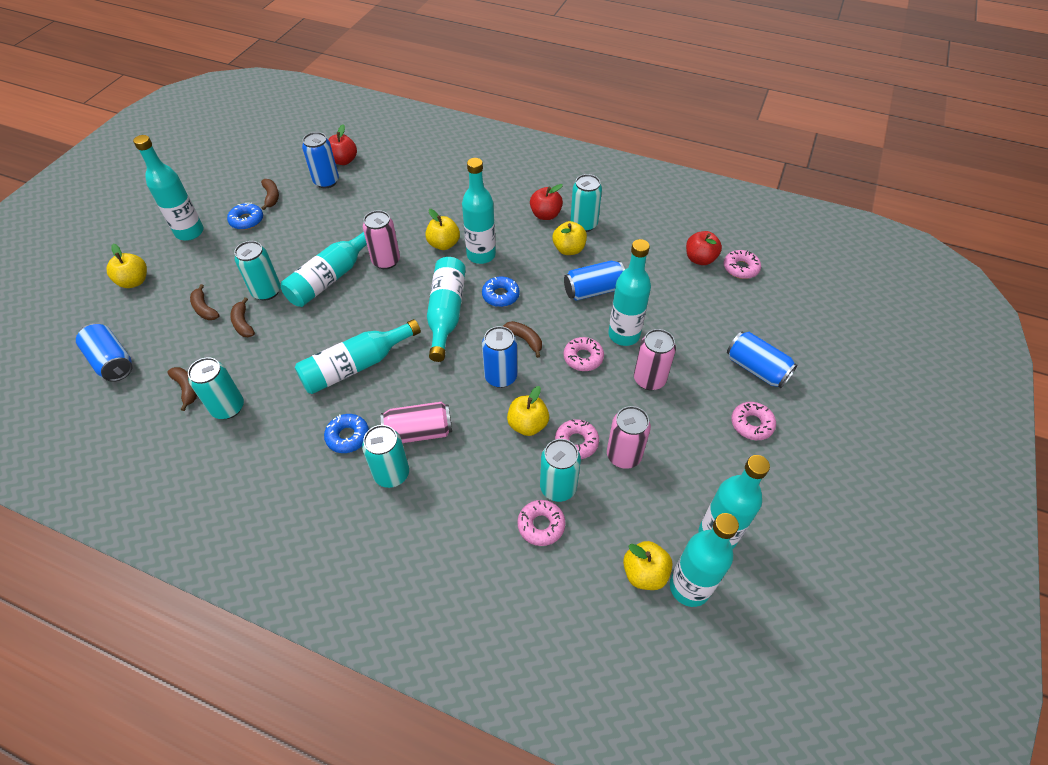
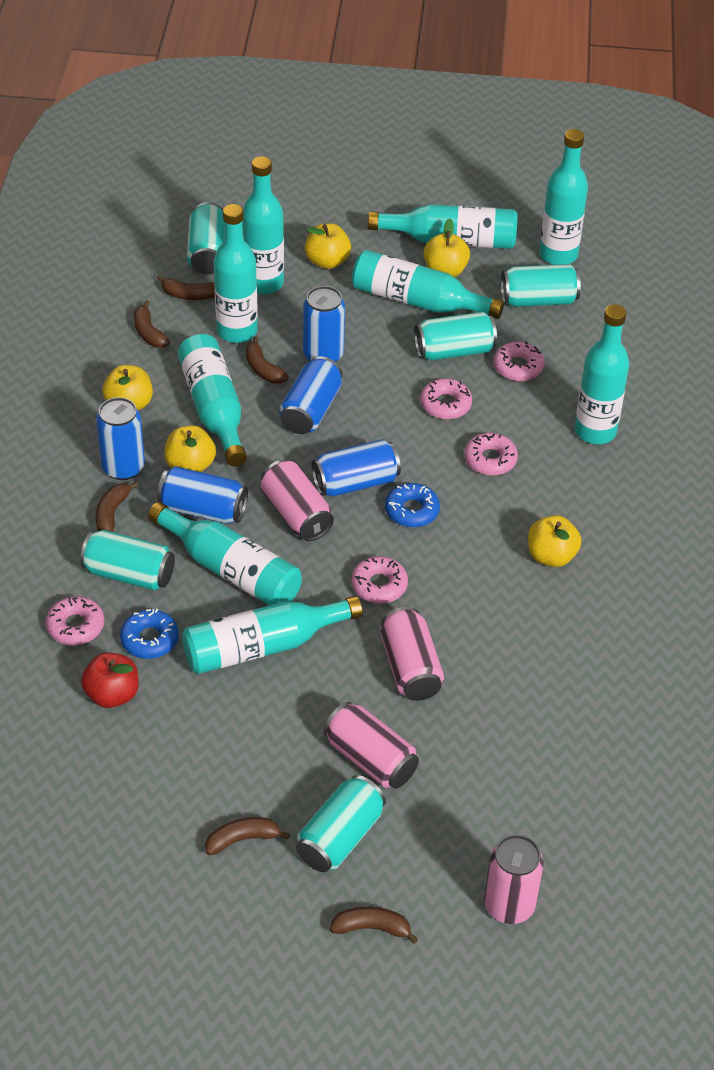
blue donut: [227,203,263,230] [324,414,369,453] [482,276,520,307] = 3 -> [120,609,179,659] [385,483,440,527] = 2
brown banana: [167,367,197,411] [190,284,220,320] [231,298,255,337] [261,179,279,210] [503,321,542,358] = 5 -> [96,482,139,532] [134,300,170,348] [157,275,215,300] [205,817,290,855] [246,336,289,384] [330,906,418,944] = 6
red apple: [328,125,357,165] [530,184,563,220] [686,231,722,265] = 3 -> [81,652,139,708] = 1
turquoise bottle: [133,135,204,241] [281,232,367,307] [295,319,421,394] [427,257,466,362] [462,158,496,264] [608,239,651,346] [670,513,739,607] [698,455,770,550] = 8 -> [148,502,302,605] [178,334,247,466] [182,596,363,674] [214,204,258,343] [242,156,284,294] [352,250,504,319] [368,204,518,249] [539,129,588,265] [574,305,629,444] = 9

